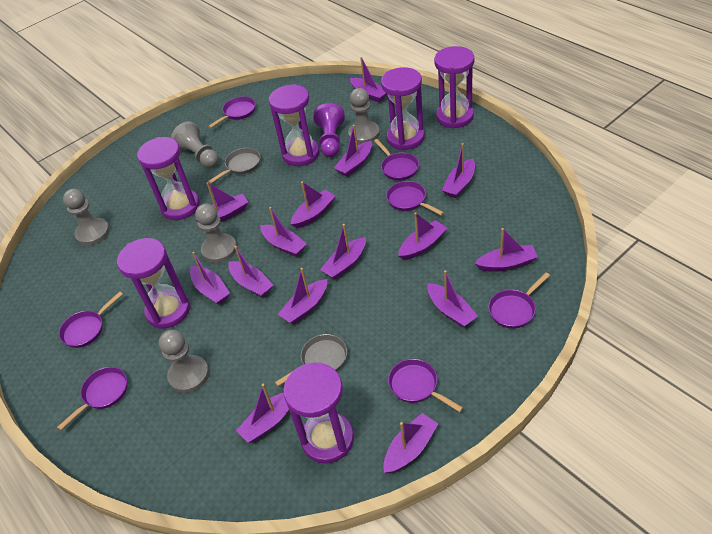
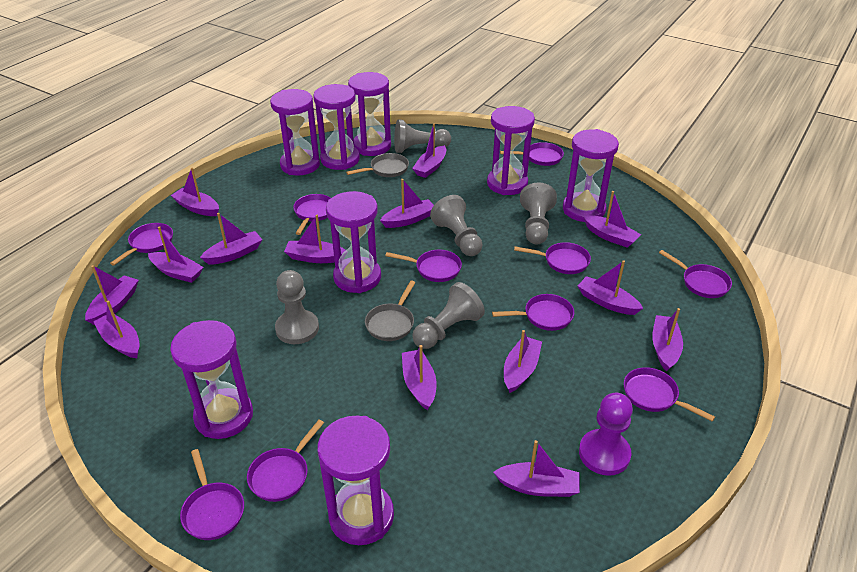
purple boat: [190,252,230,305] [195,182,248,222] [228,246,273,297] [236,384,289,443] [260,207,307,257] [278,268,327,324] [291,181,335,228] [320,224,366,279] [334,125,372,177] [350,57,387,102] [383,413,438,473] [398,212,447,260] [427,270,478,328] [442,143,475,198] [475,228,538,271] = 15 -> [85,265,139,325] [93,300,140,358] [148,226,204,283] [171,167,219,216] [200,213,262,264] [284,215,346,263] [380,179,434,228] [402,345,437,410] [412,124,446,178] [493,440,580,497] [504,330,542,393] [578,260,643,315] [583,191,641,248] [652,308,683,372] = 14
purple hourglass: [117,238,190,329] [137,137,200,220] [269,84,320,166] [283,362,354,463] [381,67,425,150] [434,46,474,129] = 6 -> [170,320,253,439] [270,89,320,176] [313,84,360,170] [318,416,394,545] [326,191,381,293] [348,72,391,156] [487,106,535,195] [563,129,619,222] = 8
purple pan: [57,367,127,430] [59,292,123,348] [208,96,256,128] [374,139,419,181] [386,181,444,216] [388,359,463,412] [488,273,550,328] = 7 -> [110,223,173,266] [180,449,244,540] [247,420,324,502] [293,194,331,235] [385,250,462,282] [492,294,574,331] [500,142,564,166] [514,242,591,274] [624,367,715,422] [659,250,732,298] = 10

